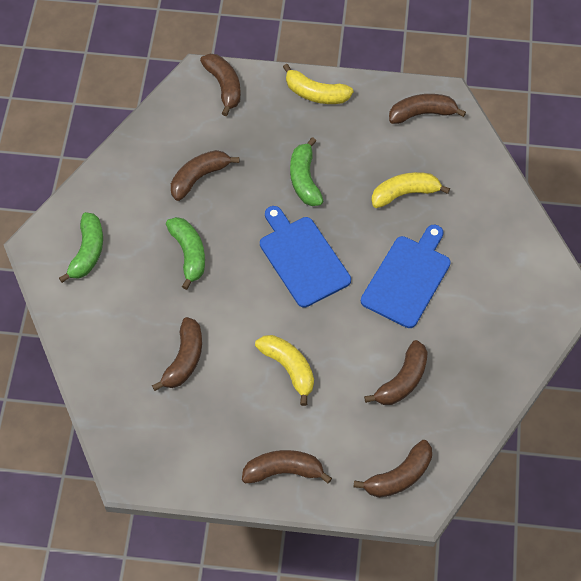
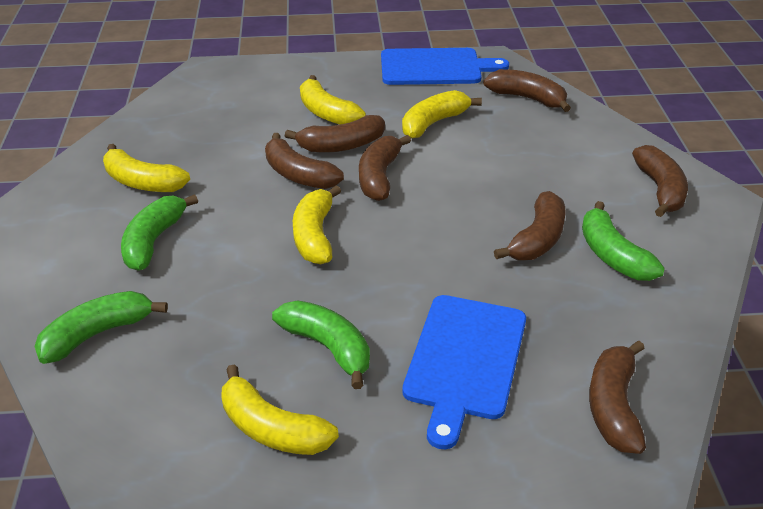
green banana: [59,212,103,283] [166,217,205,290] [290,137,323,206] = 3 -> [34,291,168,364] [121,194,198,271] [272,300,370,389] [582,201,665,281] = 4
yellow banana: [255,335,314,406] [283,64,353,104] [371,172,450,208] = 3 -> [103,144,190,192] [221,364,339,455] [293,185,341,264] [300,75,366,125] [402,90,482,138] = 5

